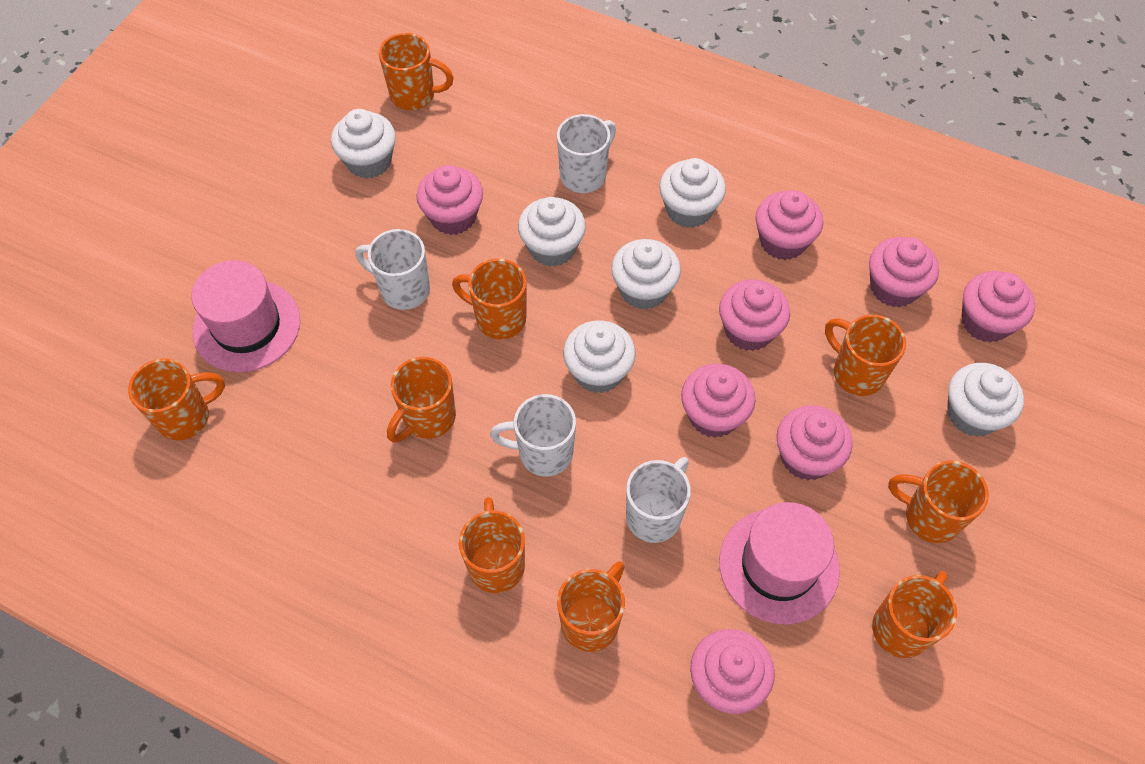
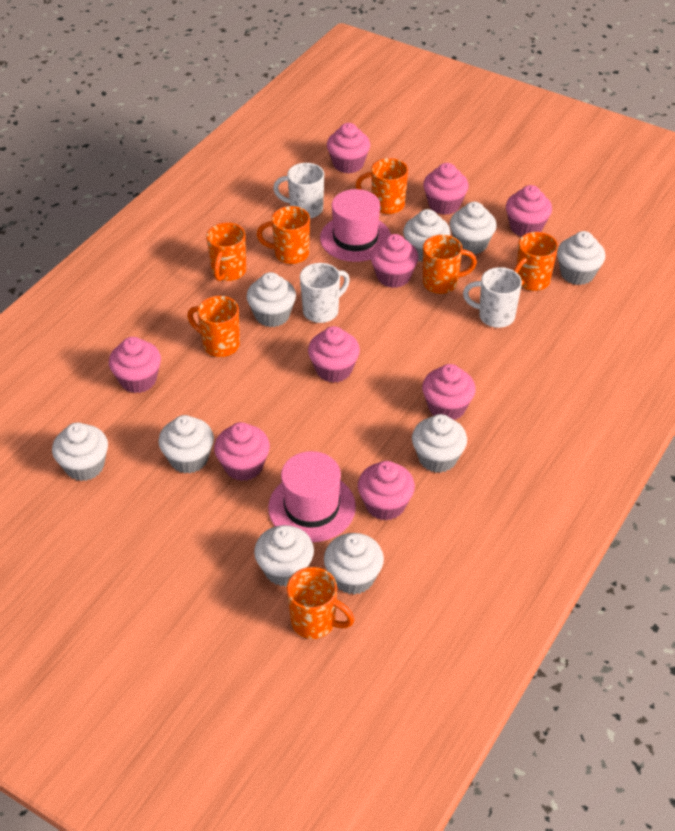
orange mug: [128,358,225,440] [379,33,454,110] [387,357,456,443] [452,258,527,340] [459,497,525,593] [557,561,625,652] [825,314,906,396] [872,571,957,658] [888,460,989,543] = 9 -> [187,296,240,357] [206,222,246,282] [257,206,310,264] [287,567,354,639] [356,158,408,214] [423,235,477,294] [513,232,558,291] = 7
pink cupcake: [416,165,483,235] [681,364,755,438] [690,629,775,714] [719,279,790,351] [755,190,823,260] [776,405,853,480] [869,237,939,308] [962,271,1035,343] = 8 -> [109,337,161,393] [214,422,270,481] [308,326,360,383] [327,123,370,174] [358,461,415,521] [370,234,419,288] [422,364,476,420] [423,163,469,215] [506,185,552,237] = 9
white cupcake: [331,109,396,179] [518,197,586,267] [563,320,636,393] [611,239,681,310] [659,158,726,228] [947,363,1024,437] = 6 -> [52,422,108,481] [158,415,214,474] [246,272,296,327] [254,525,314,587] [324,533,384,595] [403,209,451,262] [412,414,467,473] [450,202,497,254] [557,231,605,285] = 9
white mug: [356,229,430,310] [490,394,576,477] [557,114,616,193] [626,457,691,543] = 4 -> [273,163,324,219] [300,263,350,323] [463,267,522,328] = 3

